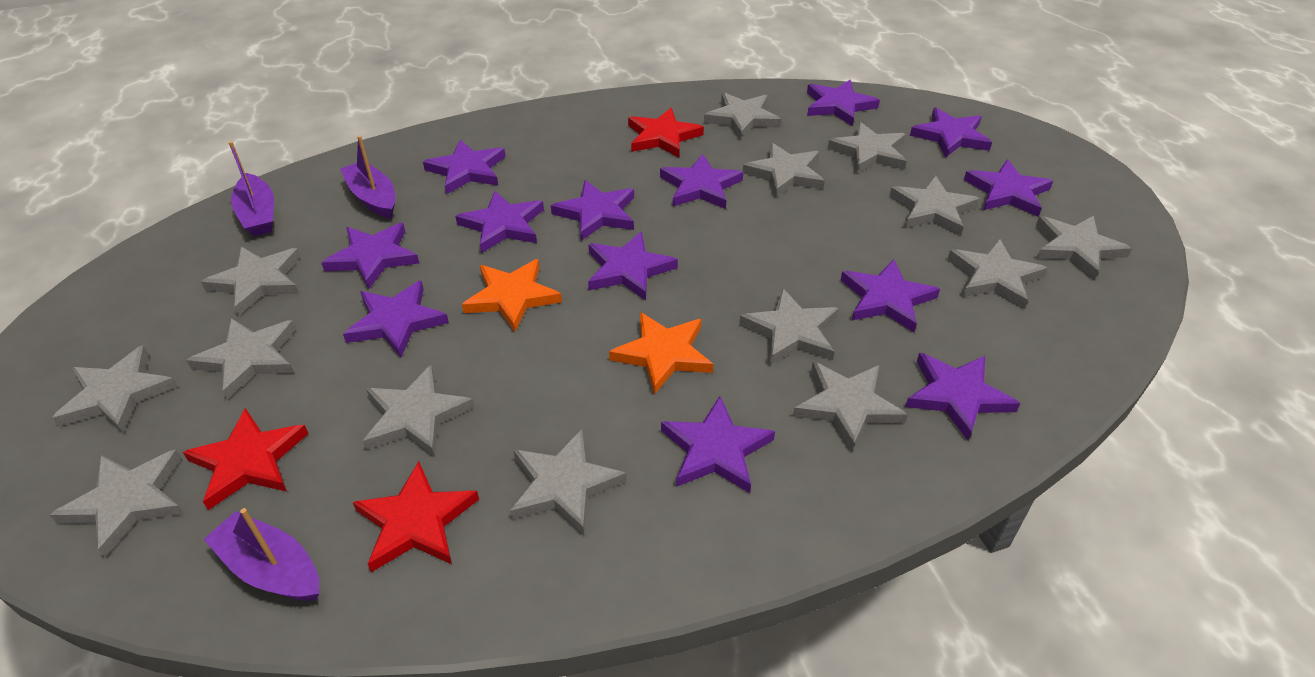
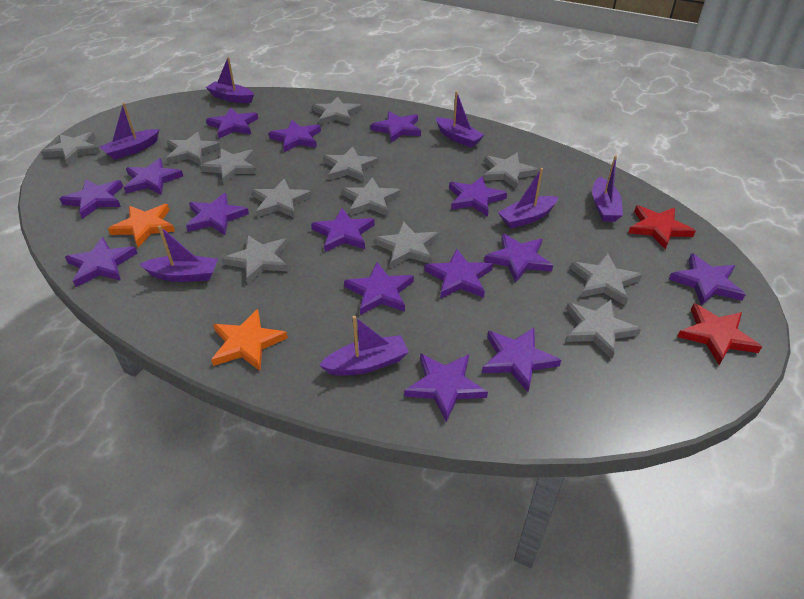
grey star: [50,450,184,558] [52,345,178,434] [186,318,296,400] [201,247,300,316] [363,365,475,457] [510,429,626,535] [704,92,781,140] [739,288,839,365] [743,143,825,198] [793,362,908,451] [828,122,907,173] [890,175,980,235] [947,239,1047,309] [1036,216,1132,280] = 14 -> [41,132,100,165] [166,132,220,165] [200,148,257,184] [222,235,288,284] [252,179,311,218] [312,96,362,125] [323,146,378,182] [342,177,401,216] [374,221,438,268] [483,153,539,189] [566,300,641,359] [570,253,642,306] = 12
purple boat: [204,508,319,601] [229,141,274,236] [340,136,396,219] = 3 -> [100,103,159,160] [140,226,218,282] [206,57,254,103] [319,316,409,376] [436,91,484,147] [498,168,558,229] [592,155,623,222] = 7
purple star: [321,223,419,289] [343,280,449,357] [423,140,506,194] [455,191,544,253] [551,180,634,241] [588,232,678,300] [660,154,743,209] [661,396,775,493] [807,80,880,126] [841,259,940,332] [905,353,1020,440] [910,108,992,158] [964,159,1053,217] = 13 -> [60,179,123,219] [65,237,137,287] [124,158,183,195] [186,193,249,235] [206,108,258,138] [269,120,321,152] [311,208,375,252] [344,262,414,315] [371,111,421,143] [404,353,488,422] [425,249,493,298] [449,176,507,217] [482,328,561,392] [484,233,553,283] [669,253,746,306] = 15
red star: [183,408,309,510] [353,461,479,572] [628,108,704,157] = 3 -> [628,206,696,250] [677,303,762,365] = 2

